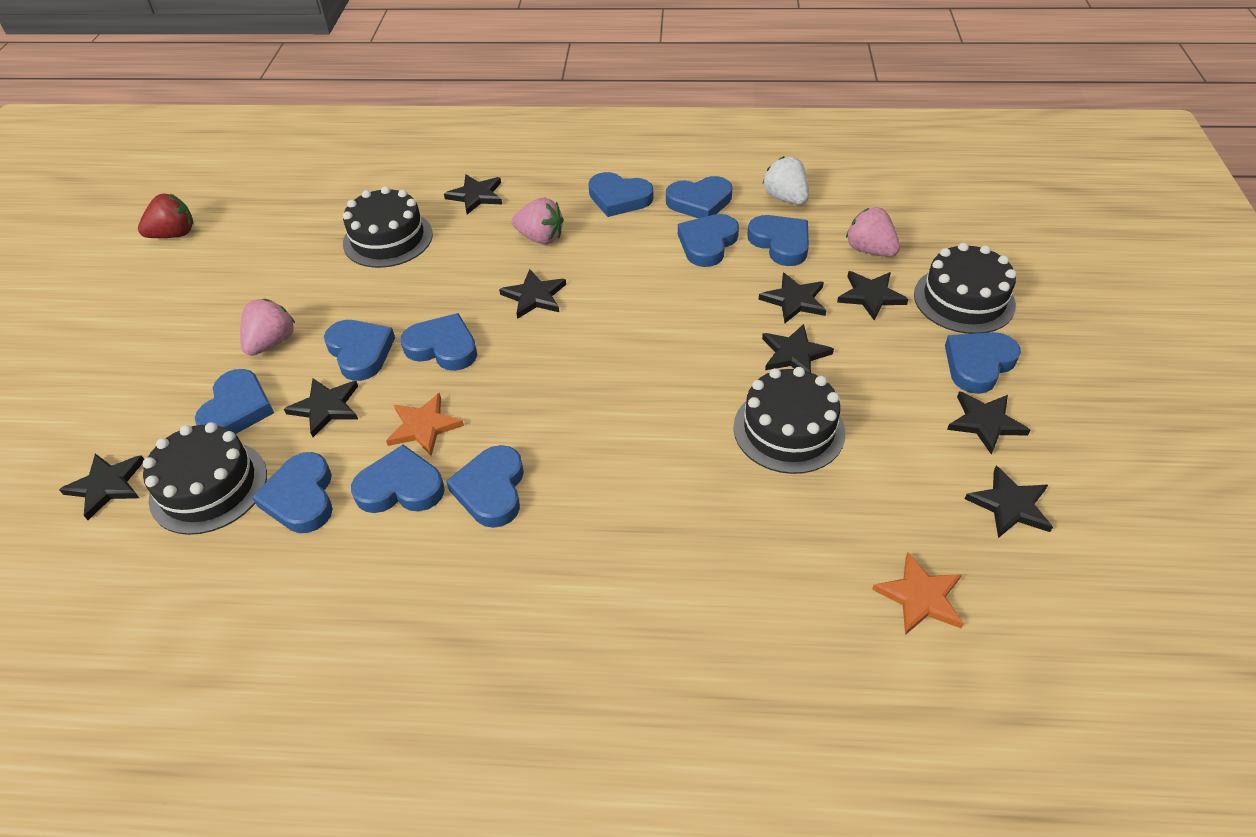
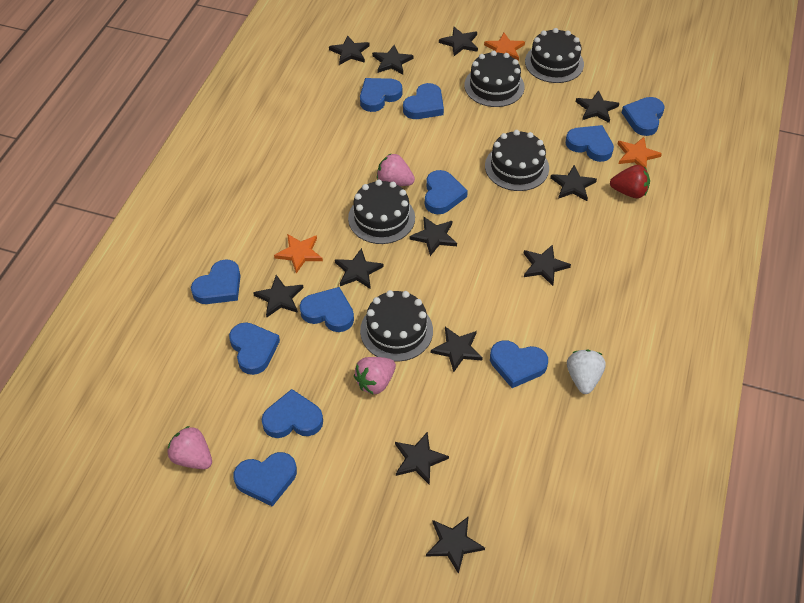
black cake: [143,422,267,535] [343,186,433,268] [733,367,845,474] [914,243,1016,334] = 4 -> [348,180,415,244] [360,290,433,362] [464,51,525,107] [485,130,549,191] [525,28,584,83] = 5
black star: [59,453,144,520] [284,378,358,437] [444,174,502,214] [499,269,566,319] [758,273,826,323] [762,324,834,373] [837,271,909,320] [947,391,1031,454] [965,466,1053,538] = 9 -> [253,275,303,317] [329,35,370,65] [335,248,383,289] [372,45,413,74] [395,432,449,485] [410,217,457,256] [426,516,485,574] [431,327,483,372] [439,26,478,56] [524,245,571,286] [550,165,597,201] [576,90,619,123] = 12
orange star: [386,393,464,456] [872,552,964,635] = 2 -> [274,234,323,273] [484,33,525,61] [618,137,662,169] = 3

